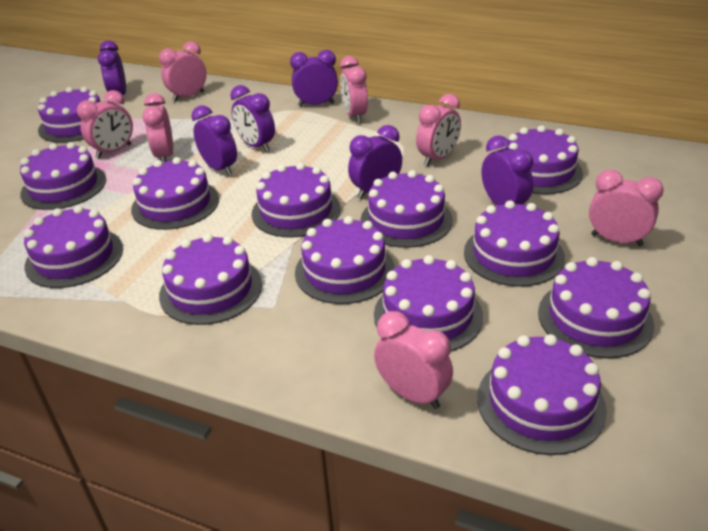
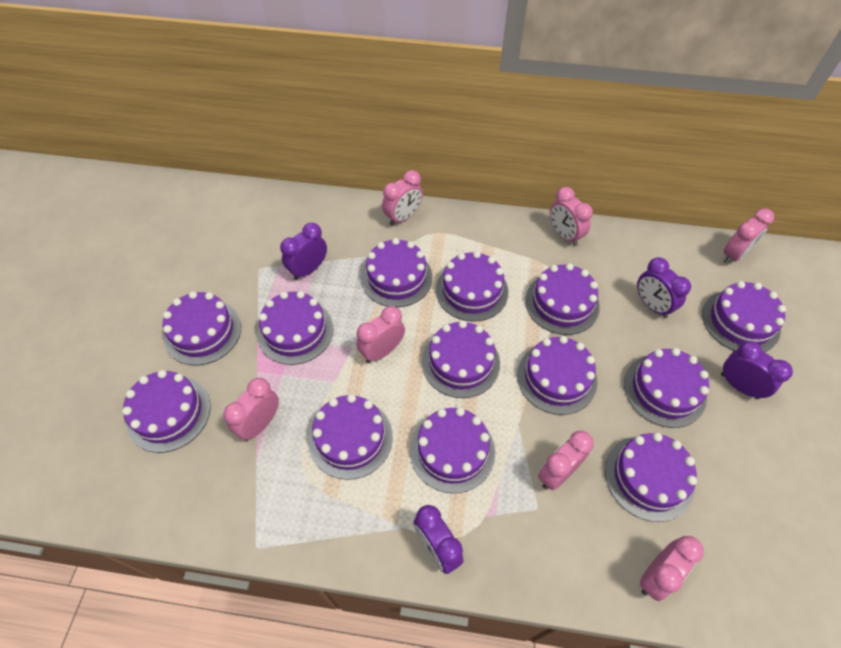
purple clock: [98,41,126,95] [191,105,237,175] [230,85,275,152] [290,50,338,106] [348,125,402,199] [482,135,533,206] = 6 -> [280,223,327,280] [414,505,464,574] [637,257,691,318] [721,341,793,399] = 4

